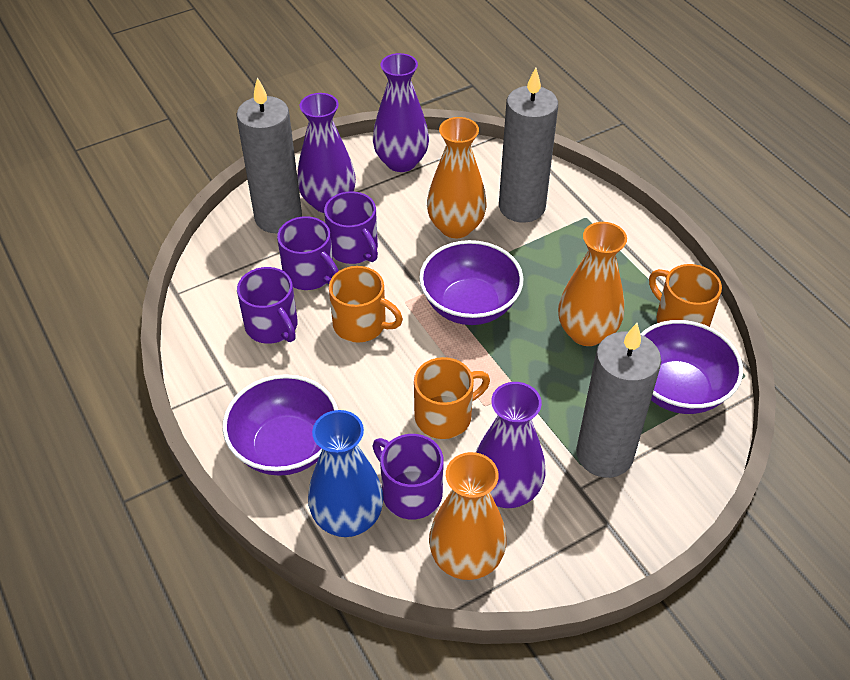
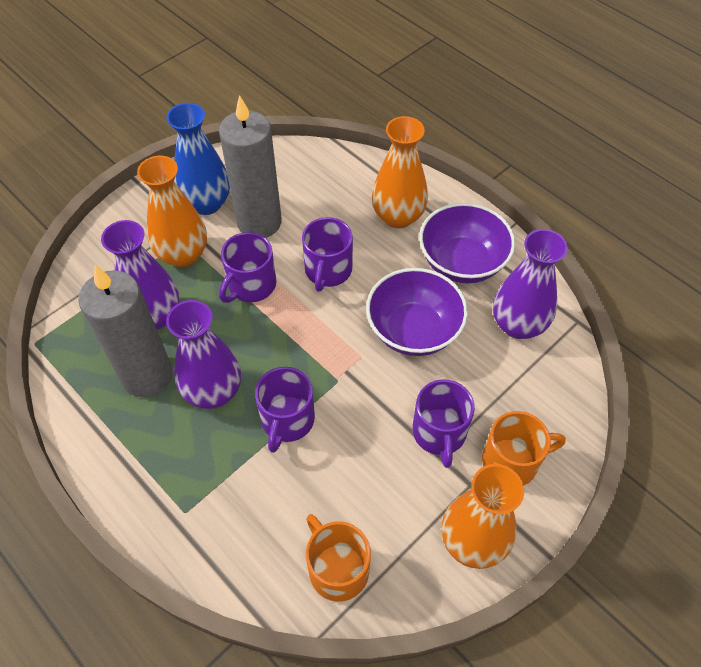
grey candle: [237,77,302,233] [499,67,558,223] [576,323,661,478] = 3 -> [79,265,172,397] [219,95,282,238] = 2
orange mug: [329,266,403,343] [414,357,490,439] [649,264,722,327] = 3 -> [306,514,371,602] [482,411,566,486] = 2
purple bowl: [223,374,338,476] [419,240,523,325] [641,320,743,414] = 3 -> [366,268,468,356] [419,203,515,283] = 2

